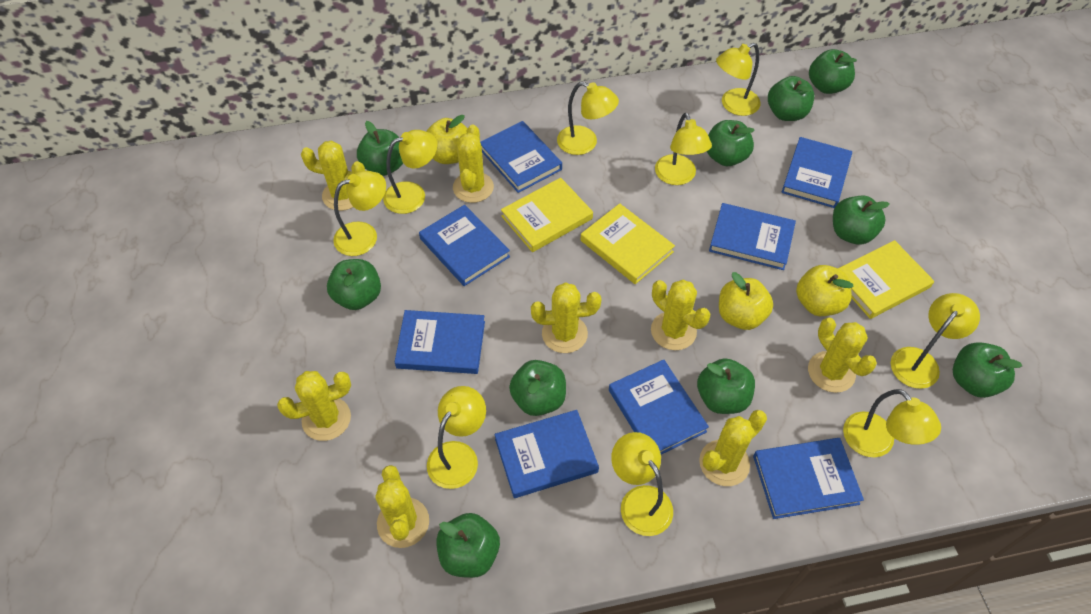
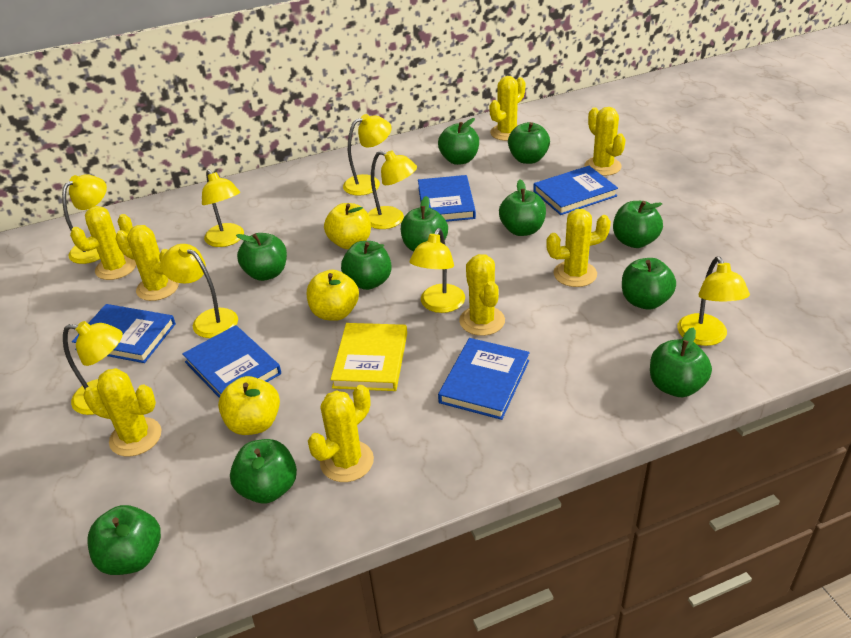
blue book: [395,310,485,374] [419,205,510,286] [480,121,562,193] [494,410,599,498] [609,360,709,455] [709,203,796,270] [753,438,864,519] [782,137,852,208] = 8 -> [72,304,176,363] [182,325,281,398] [418,175,476,222] [438,338,530,420] [533,166,618,215] = 5
green apple: [327,259,381,310] [357,121,403,176] [436,513,500,578] [509,360,566,416] [697,358,755,414] [707,120,755,166] [768,76,814,121] [809,49,857,94] [833,196,890,245] [953,342,1022,398] = 10 -> [87,505,161,575] [230,439,297,504] [236,233,287,281] [341,241,392,290] [401,196,448,252] [438,118,479,165] [499,179,546,236] [508,122,550,164] [613,201,663,248] [622,258,676,310] [650,328,712,397] = 11
yellow book: [501,178,593,252] [581,203,675,284] [838,240,934,319] = 3 -> [330,323,407,391] = 1
yellow lamp: [333,170,386,256] [383,130,437,214] [427,386,486,489] [557,82,619,155] [611,432,673,536] [655,113,712,185] [716,43,761,116] [843,389,941,457] [891,293,980,389] = 9 -> [62,174,107,264] [63,321,123,415] [160,244,238,338] [202,169,244,247] [343,114,392,196] [368,150,417,229] [410,228,465,313] [677,256,750,346] = 8

